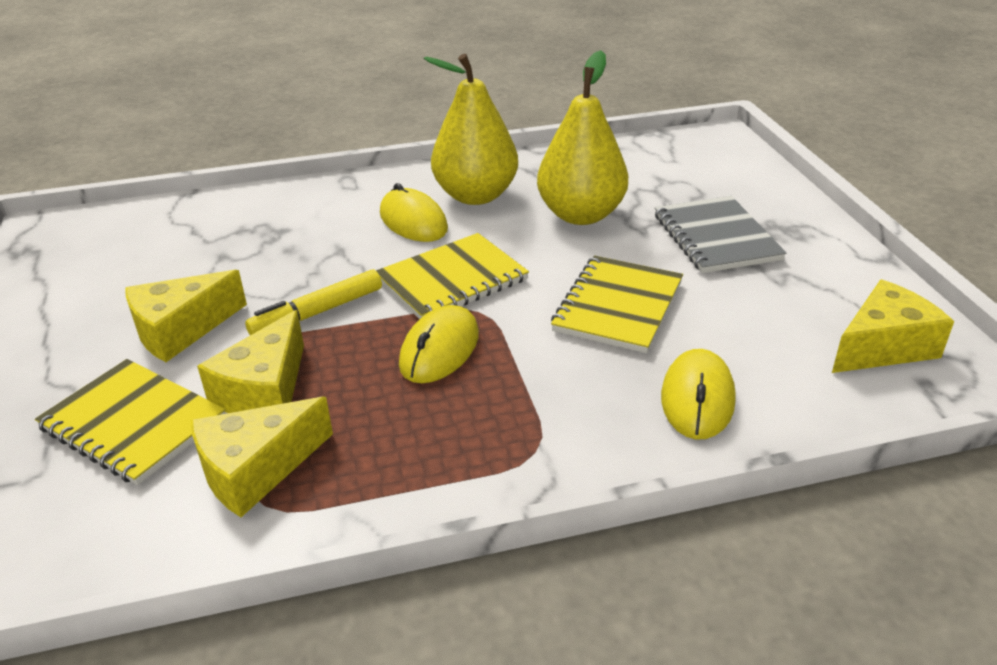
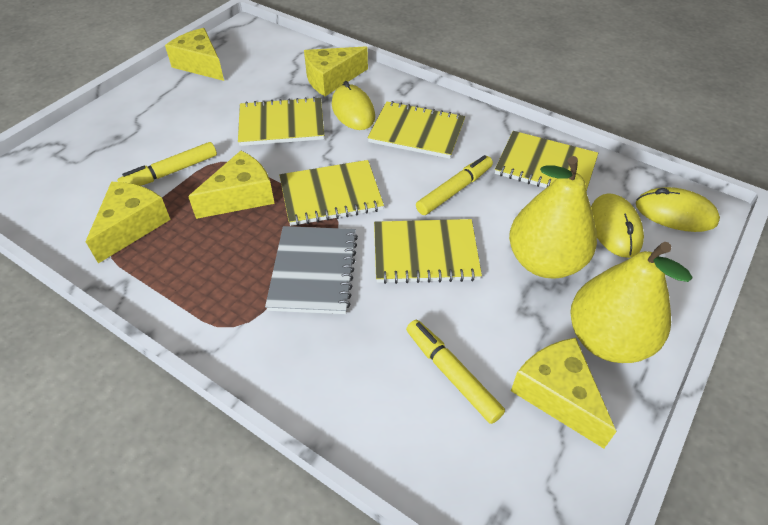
yellow cheese: [125,270,247,362] [191,397,333,517] [197,310,304,413] [832,280,954,373] = 4 -> [86,182,171,264] [165,28,224,81] [188,151,275,219] [304,46,368,96] [511,338,617,449] = 5
yellow marker: [245,269,382,335] = 1 -> [117,142,217,186] [406,320,505,424] [416,155,493,215] = 3
yellow notebook: [35,359,226,485] [376,233,529,319] [551,256,683,353] = 3 -> [238,97,324,146] [279,160,384,226] [368,101,465,159] [374,219,482,284] [495,131,598,192] = 5

